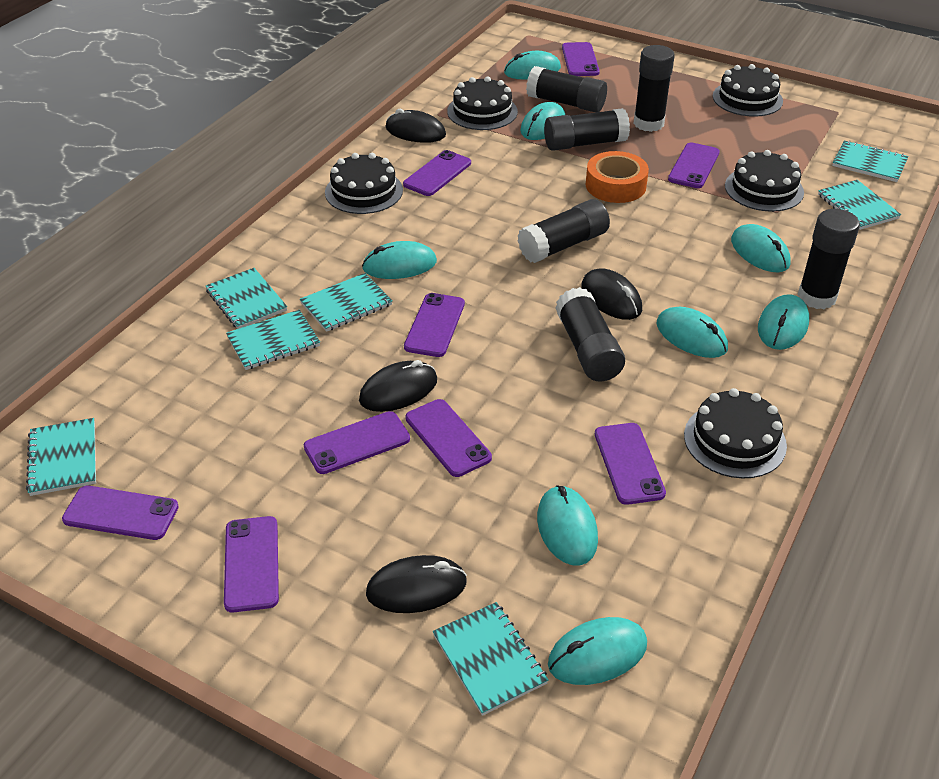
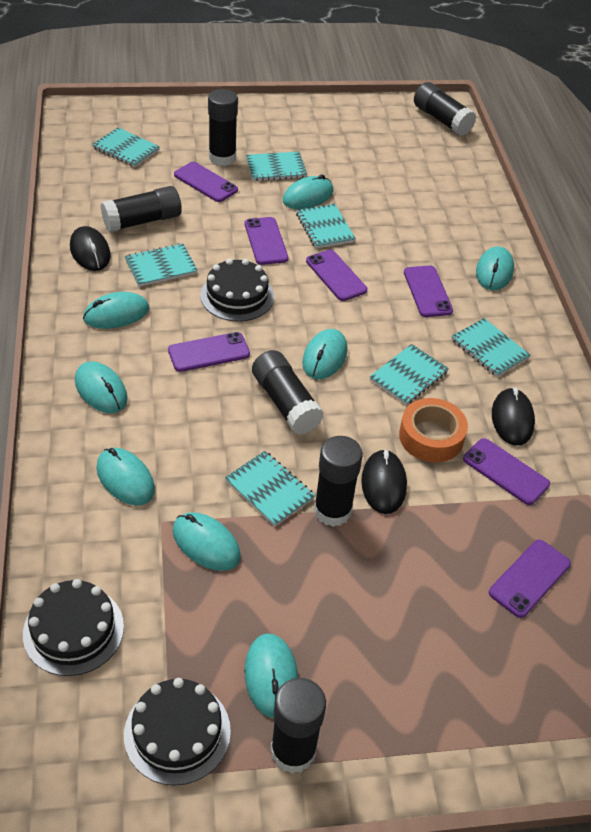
black cake: [325,153,403,214] [447,76,518,130] [684,388,787,479] [713,64,783,117] [725,150,804,212] = 5 -> [23,579,124,676] [124,678,231,786] [200,258,274,322] = 3
black mouse: [359,360,437,412] [366,555,467,613] [386,109,446,143] [582,269,642,320] = 4 -> [70,226,111,271] [361,449,407,514] [492,388,535,446] = 3
purple phone: [62,486,179,540] [224,516,279,612] [304,411,410,474] [403,150,471,196] [404,293,465,357] [406,399,492,477] [562,42,600,76] [595,423,666,505] [668,142,720,188] = 9 -> [168,332,250,372] [174,162,238,202] [245,217,288,265] [306,250,367,301] [404,265,453,317] [463,438,550,505] [489,540,571,618] = 7

